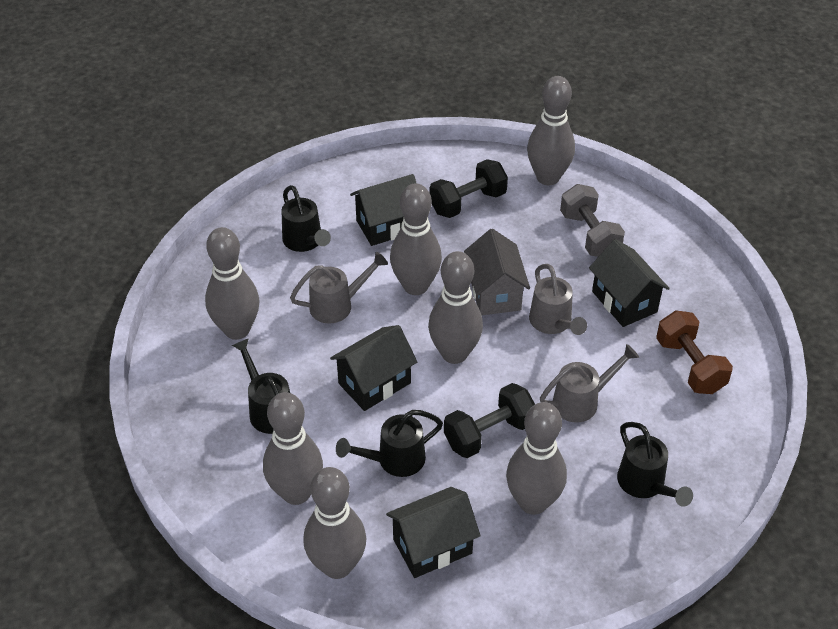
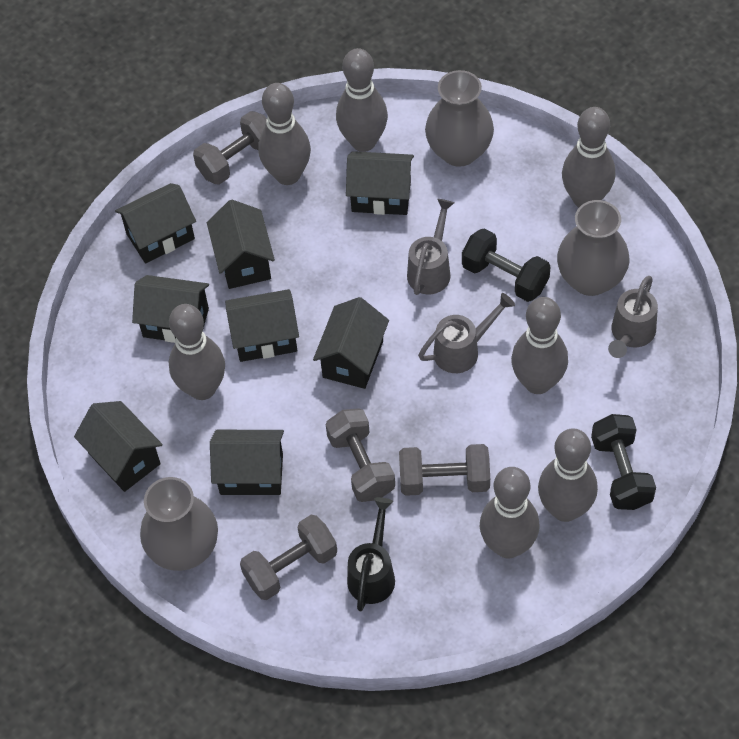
black house: [330,325,417,411] [350,174,417,246] [386,487,481,578] [589,239,670,327] = 4 -> [74,401,163,492] [115,183,196,264] [132,275,209,343] [207,200,275,289] [210,430,284,495] [225,289,299,362] [313,297,389,389] [346,151,414,215] = 8
black watering can: [232,338,290,434] [282,185,331,252] [336,410,443,477] [617,422,693,507] = 4 -> [347,497,395,611] = 1
brown dumbbell: [656,310,733,394] = 1 -> none = 0
grey dumbbell: [560,184,625,257] = 1 -> [193,111,267,185] [240,515,337,600] [326,408,395,502] [399,444,490,496] = 4
grey house: [464,229,530,315] = 1 -> none = 0
grey vase: none = 0 -> [140,477,218,571] [425,70,494,167] [557,200,630,296] = 3

